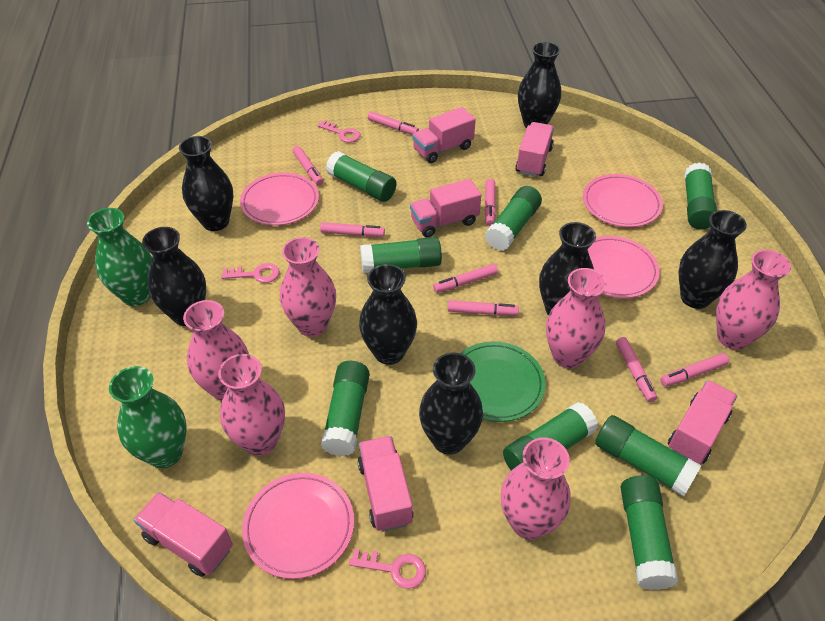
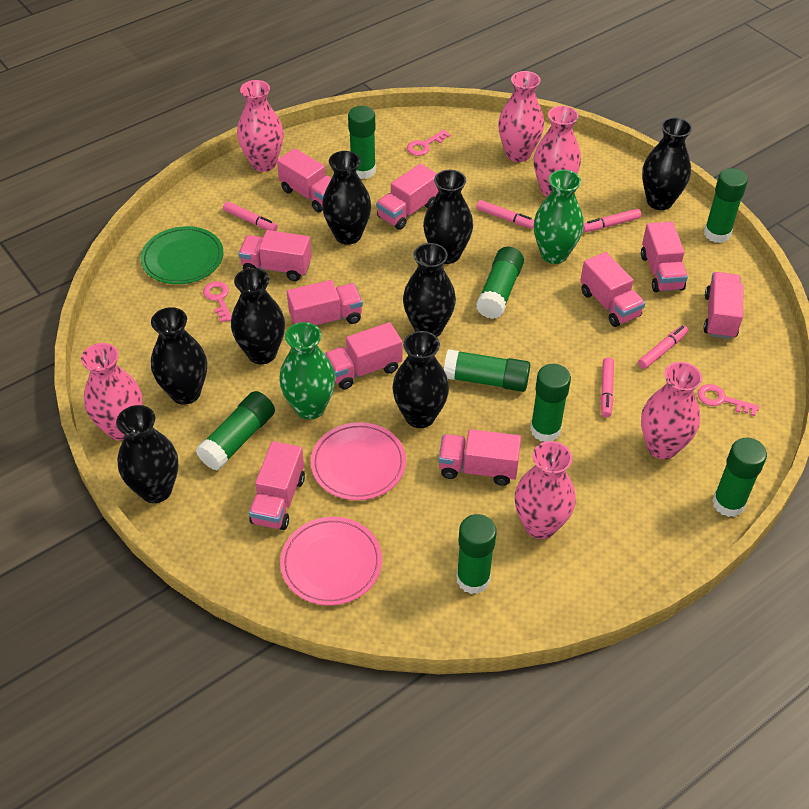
black vase: [142,227,206,326] [179,136,233,231] [359,264,417,365] [419,352,483,455] [518,42,561,128] [539,222,596,316] [679,210,747,309] = 7 -> [116,405,178,503] [151,307,207,405] [231,268,285,364] [322,151,371,245] [392,331,449,428] [403,243,456,337] [423,170,473,264] [642,117,692,210] = 8
pink marker: [293,146,323,186] [320,222,385,237] [368,111,419,135] [433,264,498,293] [448,300,519,316] [485,179,496,226] [616,337,657,402] [660,353,729,387] = 8 -> [223,201,278,231] [476,200,534,229] [583,209,641,232] [601,357,614,418] [638,325,688,369] = 5
pink plate: [240,173,319,225] [242,473,354,579] [583,174,663,227] [588,236,660,298] = 4 -> [280,517,382,605] [311,422,406,500] = 2
pink truck: [134,492,233,577] [358,436,414,532] [410,179,481,237] [412,107,476,163] [515,122,554,177] [668,380,737,464] = 6 -> [239,230,312,281] [249,441,305,530] [277,148,332,212] [287,280,363,325] [325,322,402,389] [376,164,438,230] [438,429,521,486] [580,252,645,327] [641,222,688,293] [703,272,744,339] = 10

